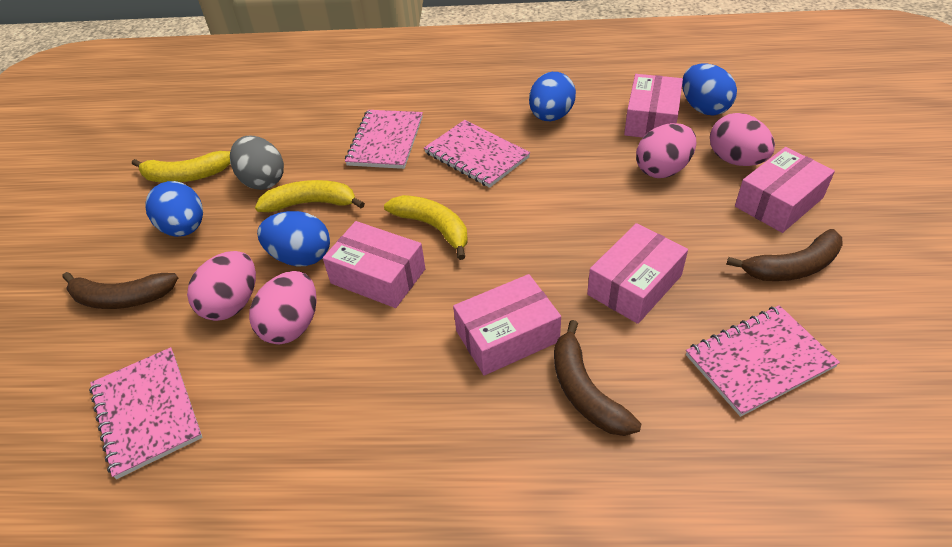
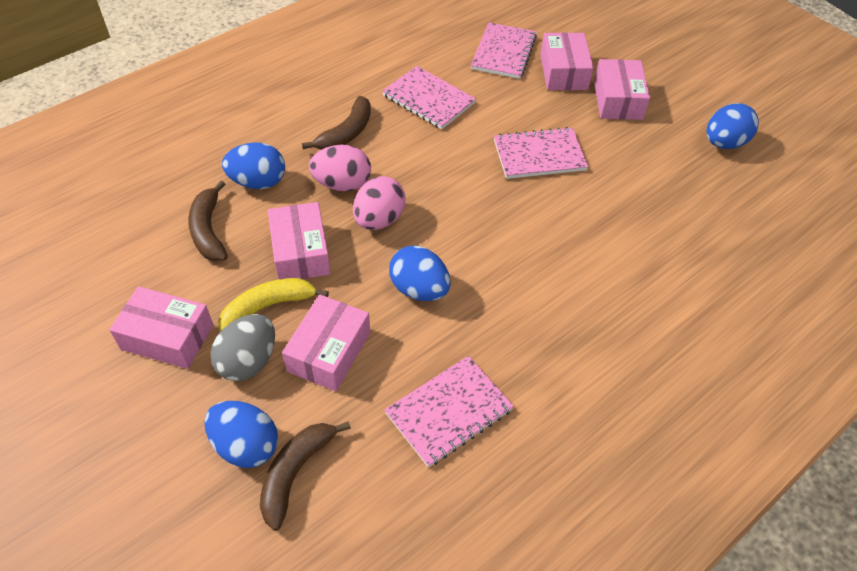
pink egg: [187,251,256,321] [249,271,317,345] [636,123,696,178] [710,113,775,166] = 4 -> [309,145,371,191] [353,176,406,230] = 2
yellow banana: [132,151,230,183] [255,180,365,212] [384,195,468,260] = 3 -> [218,278,329,332] = 1

